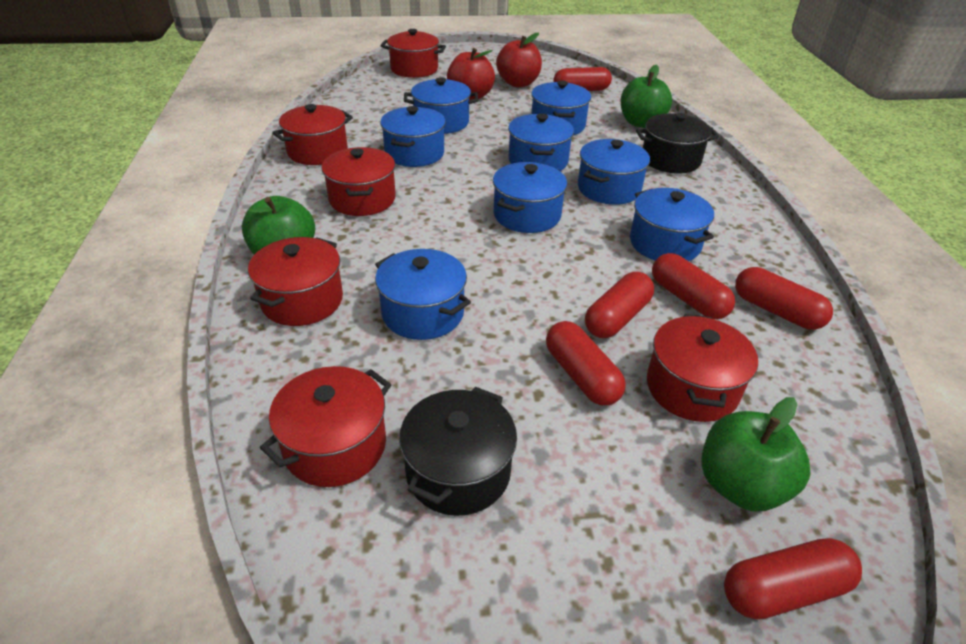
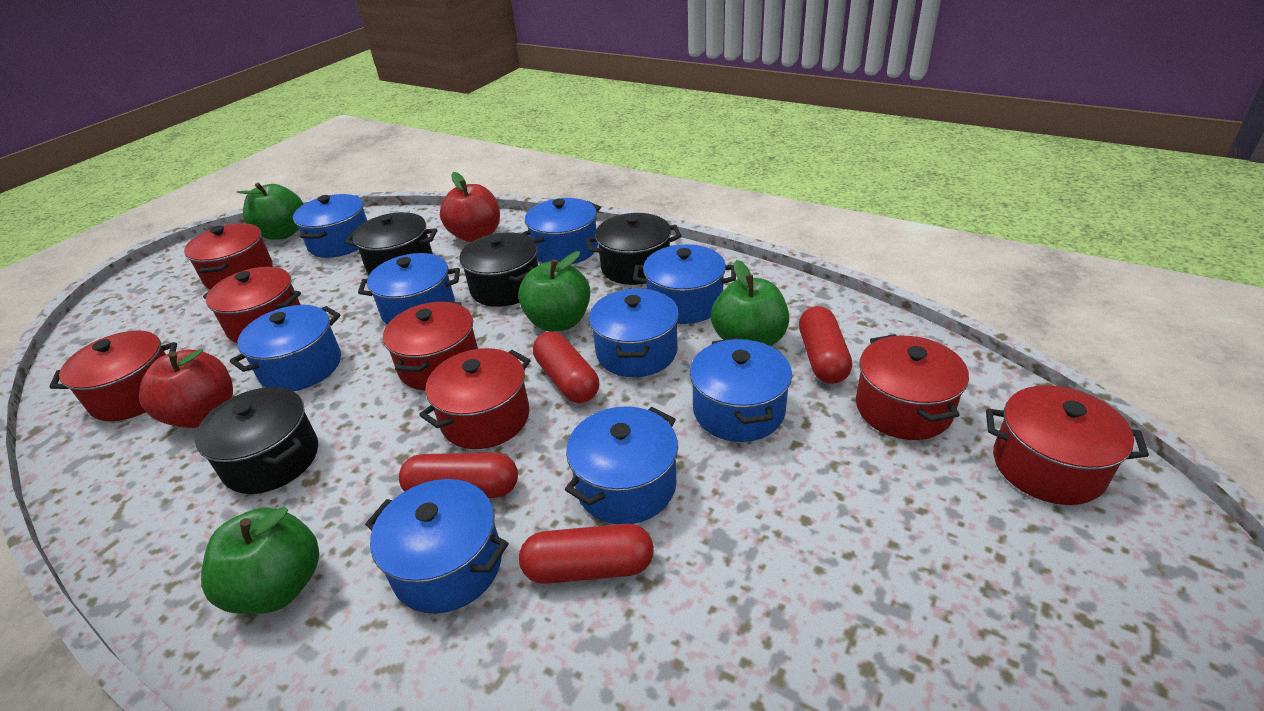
black pot: [399,387,517,516] [636,113,719,174] = 2 -> [195,387,318,494] [345,212,437,274] [459,232,538,307] [586,213,682,285] = 4
blue pot: [375,249,471,340] [380,106,446,167] [404,77,478,134] [493,162,567,233] [508,113,574,171] [531,81,591,135] [578,139,650,205] [630,188,714,261] = 8 -> [230,305,341,391] [293,194,367,258] [358,253,460,324] [365,479,508,614] [521,198,601,264] [565,406,678,524] [589,288,679,377] [633,244,736,324] [690,338,792,442] = 9
green apple: [242,196,315,255] [621,65,672,128] [701,397,811,511] = 3 -> [201,507,319,614] [237,183,304,240] [518,251,590,332] [711,260,789,346] = 4
red capsule: [546,321,626,405] [553,67,612,91] [585,272,654,338] [652,253,735,319] [724,538,862,619] [735,267,833,330] = 6 -> [399,453,518,498] [519,524,654,584] [533,332,599,403] [799,306,852,384] = 4
red pot: [248,237,343,326] [260,366,392,487] [272,104,353,165] [321,147,396,216] [381,29,446,78] [647,314,758,422] = 6 -> [49,330,177,421] [184,223,273,289] [203,267,301,343] [383,301,478,390] [419,348,530,449] [856,334,969,440] [986,385,1149,505] = 7

